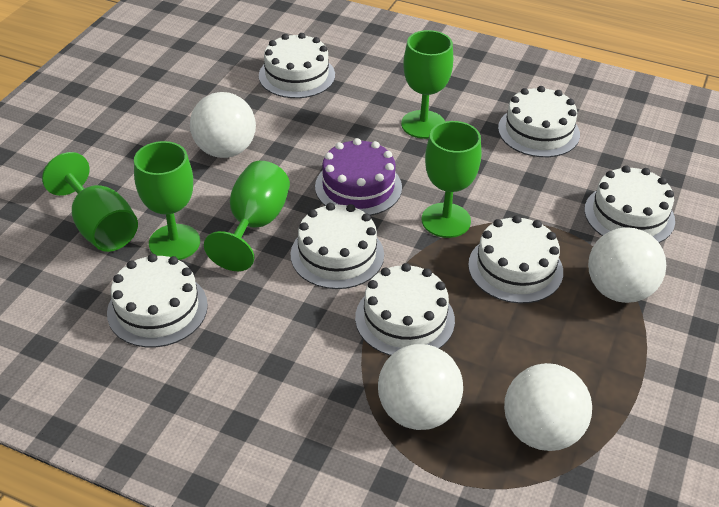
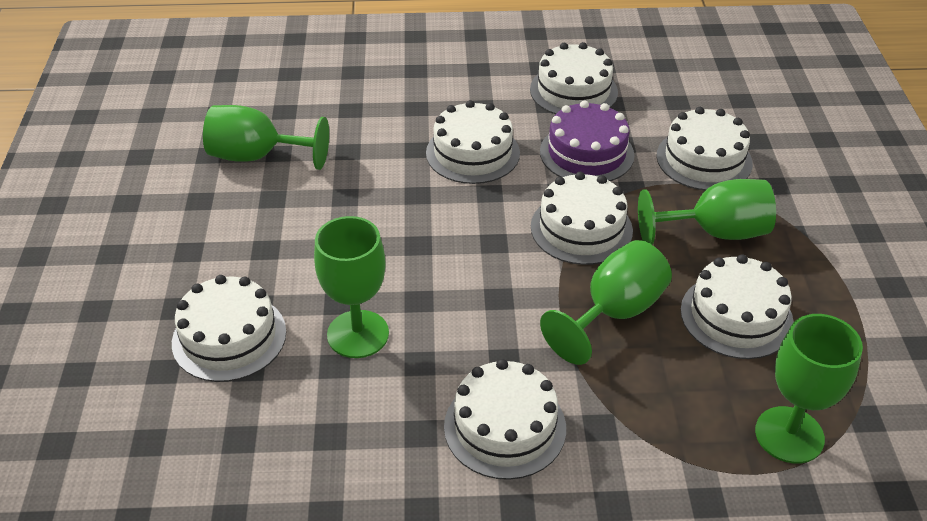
white ball: [190,92,256,158] [378,344,463,430] [504,363,592,451] [588,227,666,303] = 4 -> none = 0

